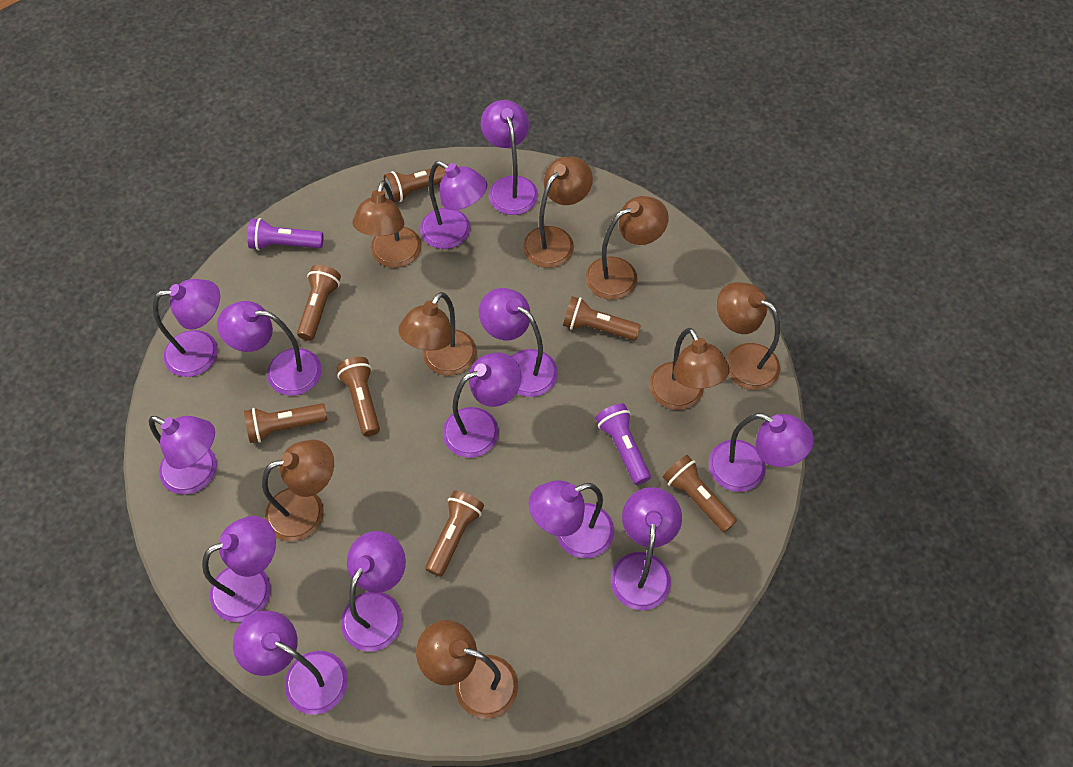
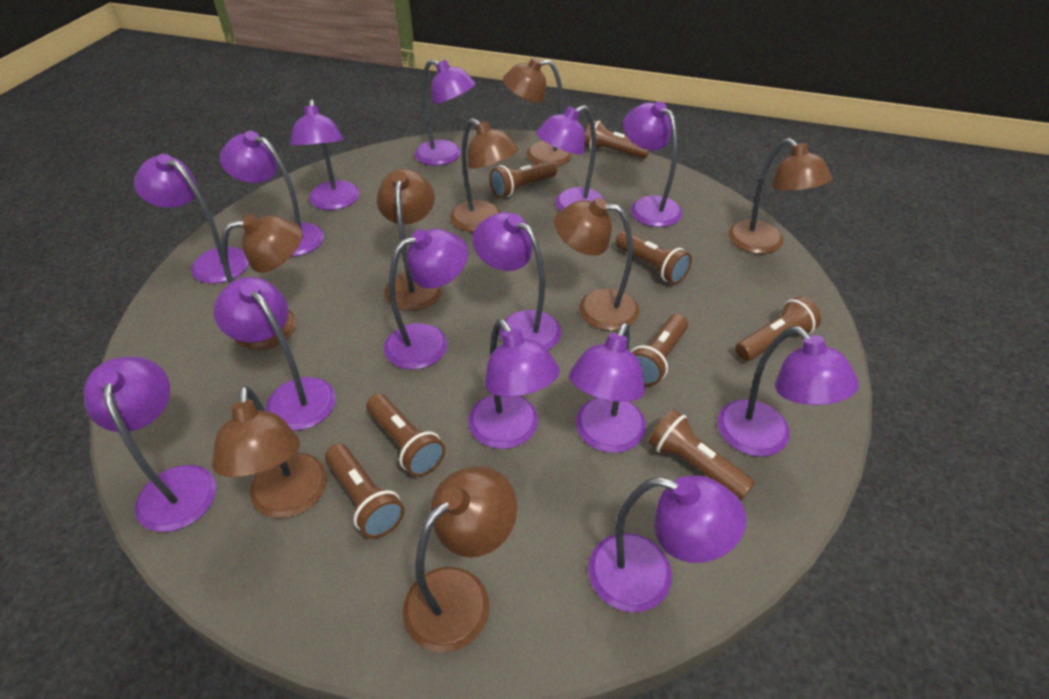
brown flashlight: [244,403,327,443] [297,265,341,341] [337,357,380,436] [384,164,449,202] [425,490,484,577] [563,296,641,341] [663,455,737,532] = 7 -> [325,444,405,538] [366,394,445,477] [490,161,557,198] [585,120,650,159] [615,231,692,284] [631,314,688,386] [648,409,755,501] [735,296,821,361] = 8
purple flashlight: [247,218,323,250] [596,403,651,485] = 2 -> none = 0
purple lamp: [149,416,217,494] [153,279,220,377] [202,516,276,622] [217,301,322,396] [233,611,348,715] [341,531,406,652] [420,161,487,249] [443,352,521,458] [479,288,558,397] [480,100,538,215] [529,480,614,558] [611,487,682,610] [709,413,814,492] = 13 -> [84,357,216,532] [134,154,249,284] [214,277,336,431] [219,131,324,256] [290,99,360,210] [384,229,468,370] [415,59,476,166] [468,319,560,449] [472,212,561,350] [536,105,605,210] [569,323,646,453] [588,475,746,612] [623,101,682,227] [717,326,859,457] = 14

